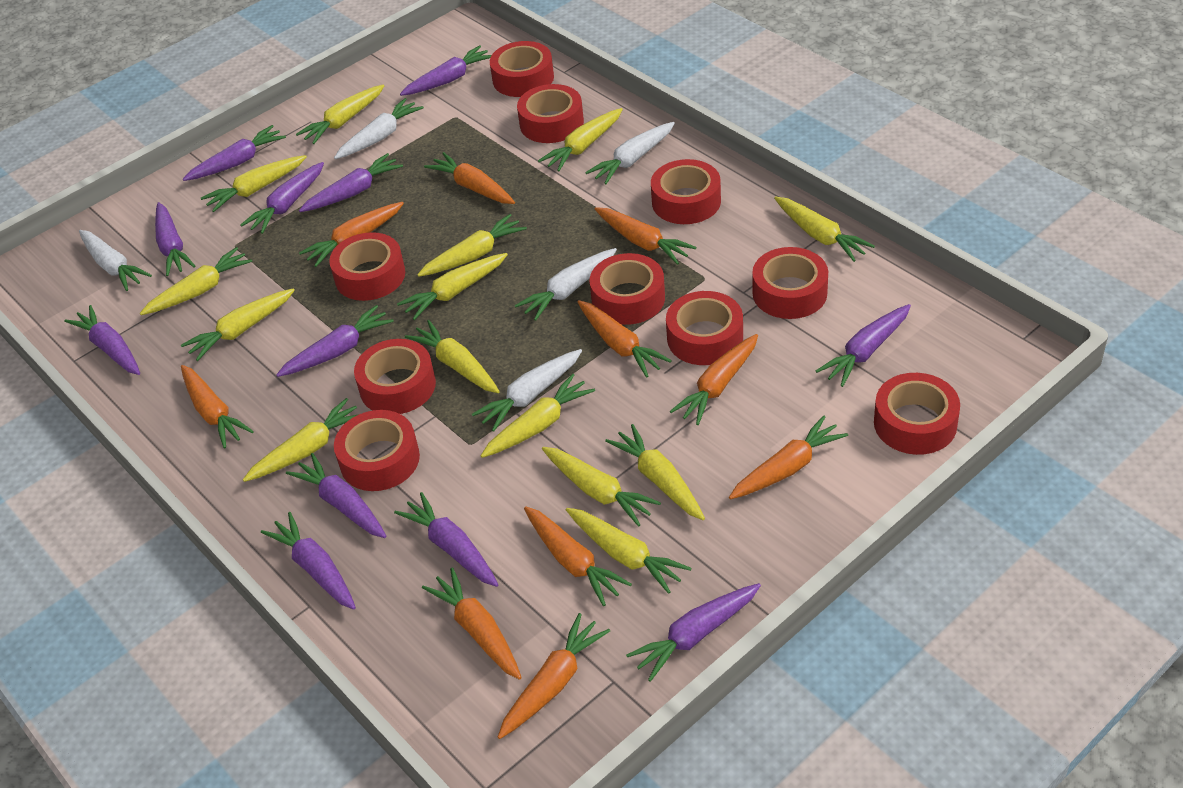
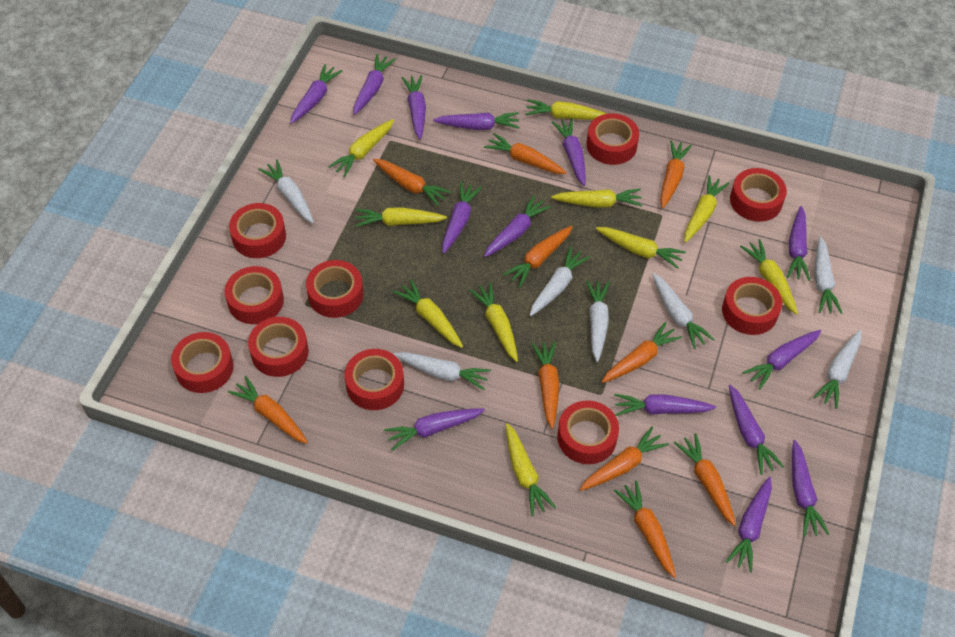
purple carrot: [64,305,140,375] [155,202,195,276] [183,125,286,181] [240,162,324,234] [261,512,356,610] [276,305,394,377] [286,453,386,538] [299,153,403,212] [394,492,499,587] [400,45,492,96] [626,583,761,682] [816,304,911,387] = 12 -> [290,64,343,124] [353,54,396,115] [384,408,485,451] [401,75,426,140] [433,112,520,130] [442,182,482,254] [484,195,551,257] [552,118,586,186] [614,394,716,416] [726,477,772,572] [729,385,784,475] [743,330,821,389] [787,206,810,281] [792,440,829,537] = 14
white carrot: [79,230,152,291] [334,98,424,159] [472,349,582,432] [515,248,617,321] [585,122,675,184] = 5 -> [258,159,314,223] [394,352,491,390] [530,247,590,316] [586,280,610,362] [652,273,714,349] [813,330,861,409] [814,236,842,314] = 7
yellow carrot: [140,247,252,315] [181,288,295,361] [201,155,307,212] [243,398,359,482] [296,85,384,144] [397,253,508,320] [405,320,500,393] [417,214,527,277] [481,374,595,458] [538,108,623,172] [542,447,661,526] [566,508,692,594] [605,424,705,520] [774,196,875,262] = 14 -> [328,119,394,177] [355,207,447,227] [393,279,463,348] [469,282,518,362] [506,423,556,516] [525,99,607,120] [551,189,642,208] [596,227,686,269] [684,175,729,243] [740,239,798,315] = 10

